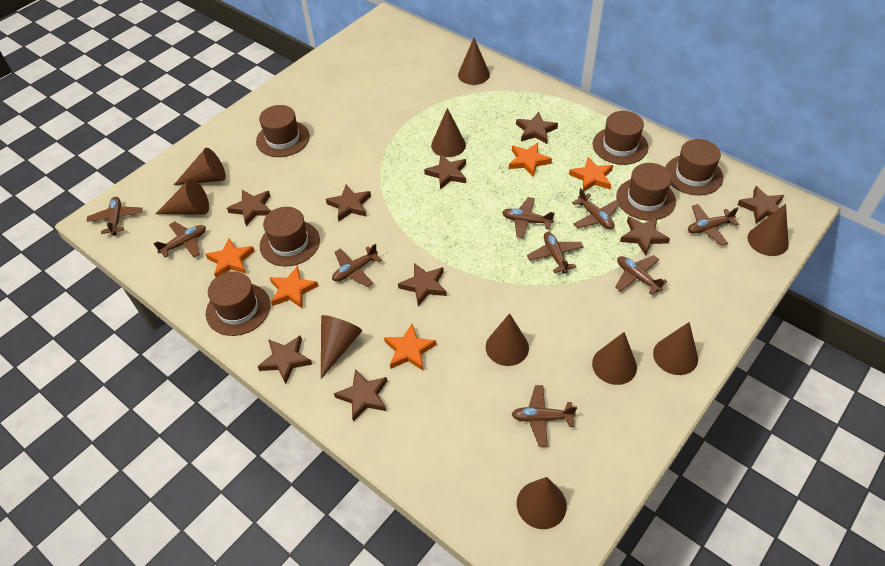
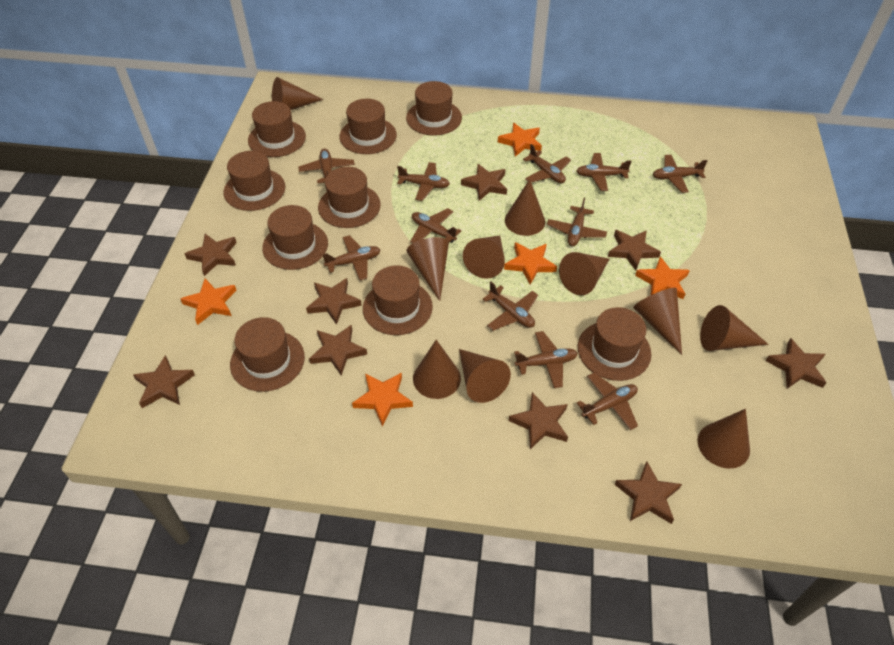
brown hat: [206,271,270,336] [256,105,310,157] [259,207,320,266] [593,111,648,165] [616,163,676,221] [665,139,723,195] = 6 -> [223,151,285,211] [230,317,305,392] [248,101,306,157] [262,205,328,270] [318,167,381,228] [339,99,397,154] [363,265,433,335] [406,81,462,136] [578,307,651,381] = 9
brown plane: [87,197,142,235] [153,221,206,258] [332,244,382,287] [502,197,555,239] [511,385,577,447] [527,232,583,274] [572,188,620,229] [615,255,667,295] [688,204,739,246] = 9 -> [298,148,355,183] [322,235,380,280] [397,162,450,201] [410,208,461,243] [483,282,538,331] [514,331,578,388] [523,144,571,183] [547,198,607,246] [577,153,632,191] [577,373,638,430] [653,155,707,193] = 11

